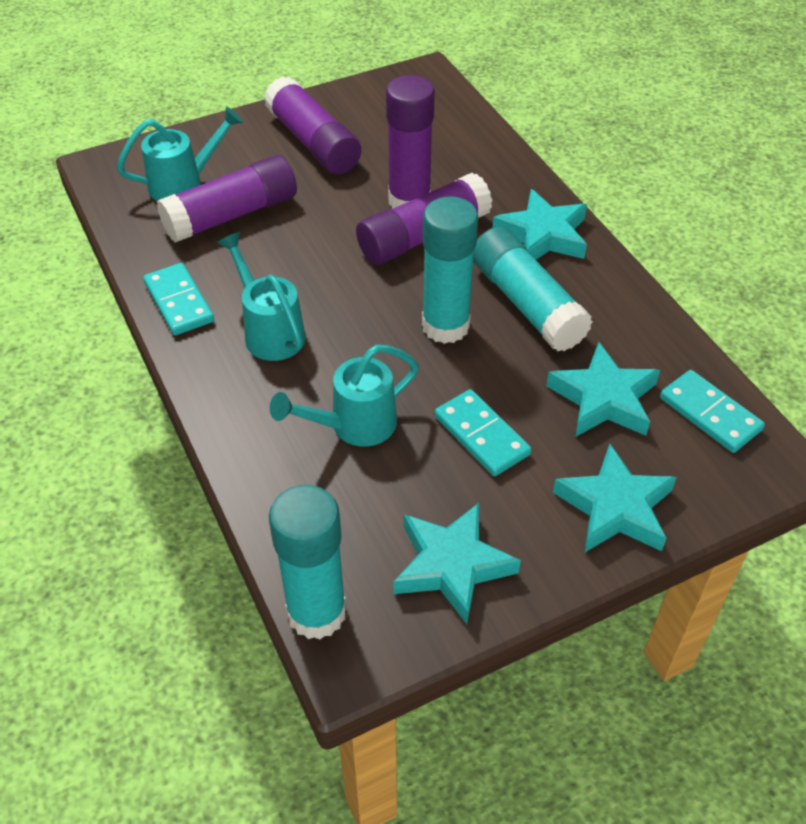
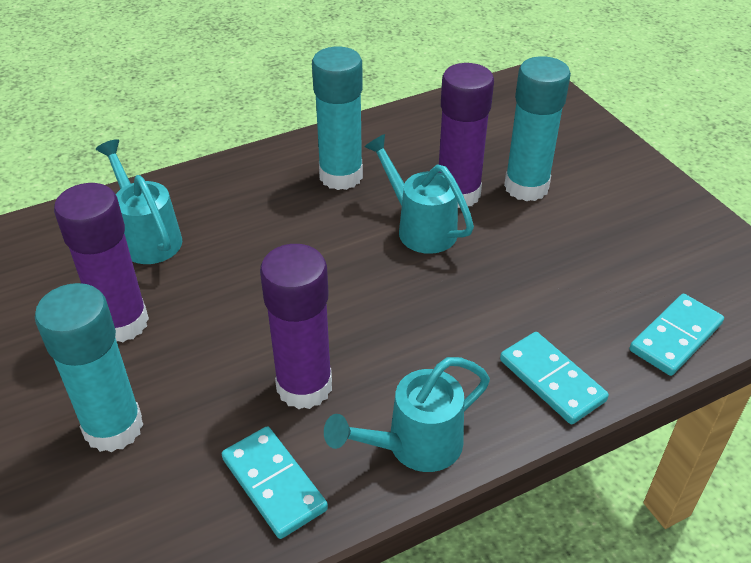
purple glue stick: [157,155,297,243] [264,76,361,175] [356,173,492,265] [386,75,435,209] = 4 -> [54,183,149,342] [260,244,332,409] [439,63,494,208] = 3
turquoise star: [394,503,521,624] [492,189,587,260] [546,342,660,436] [553,444,677,552] = 4 -> none = 0

